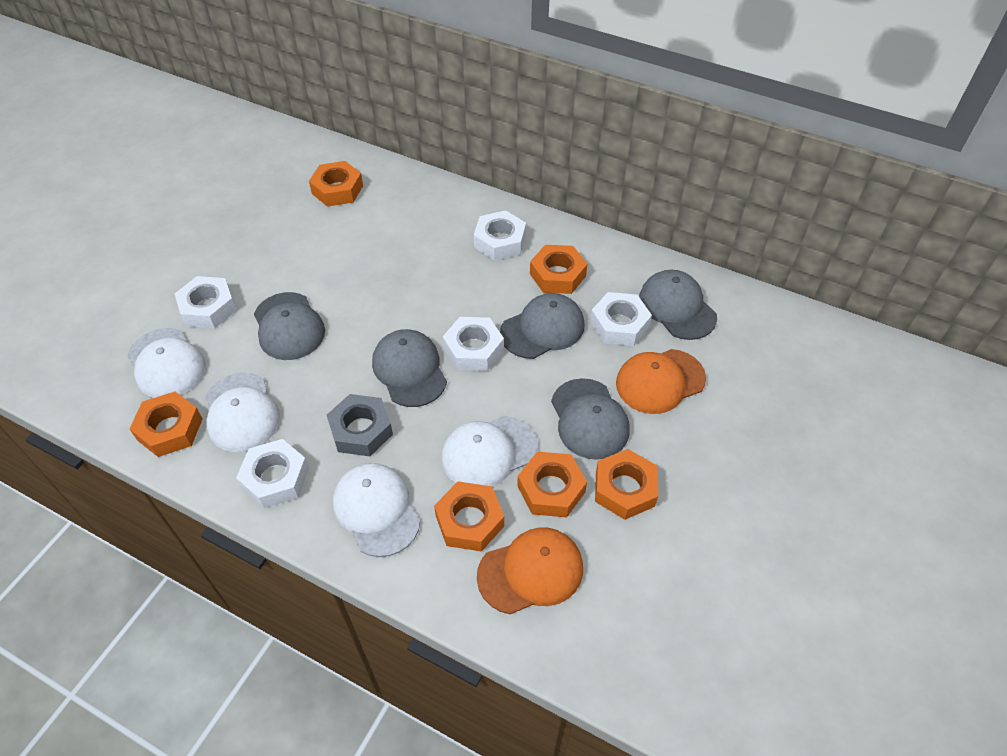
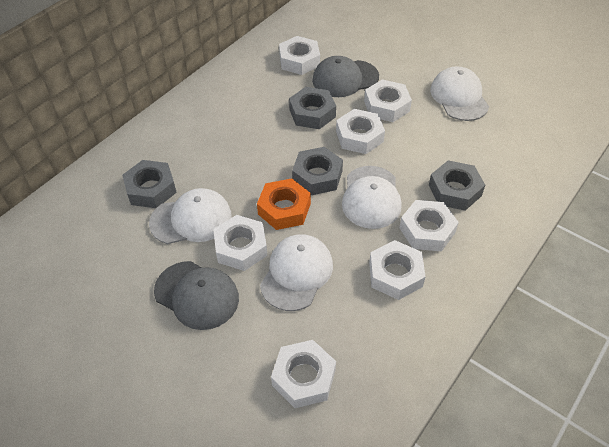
grey cap: [254,292,325,360] [372,329,447,407] [500,293,585,359] [551,378,629,460] [639,270,717,340] = 5 -> [154,261,239,330] [312,56,379,97] = 2
grey nut: [327,394,393,456] = 1 -> [122,160,177,208] [289,87,336,129] [292,147,343,195] [429,160,485,211] = 4
orange cap: [477,527,583,614] [616,349,706,414] = 2 -> none = 0
orange nut: [130,392,203,457] [309,161,363,207] [434,482,504,552] [517,452,587,517] [530,245,587,294] [595,449,658,520] = 6 -> [257,178,311,230] = 1
white nut: [175,276,237,328] [236,439,309,508] [443,317,504,371] [474,210,526,261] [590,292,652,346] = 5 -> [213,215,267,271] [271,340,336,408] [279,36,320,75] [336,109,385,154] [364,79,412,122] [369,240,426,300] [399,200,459,251] = 7

